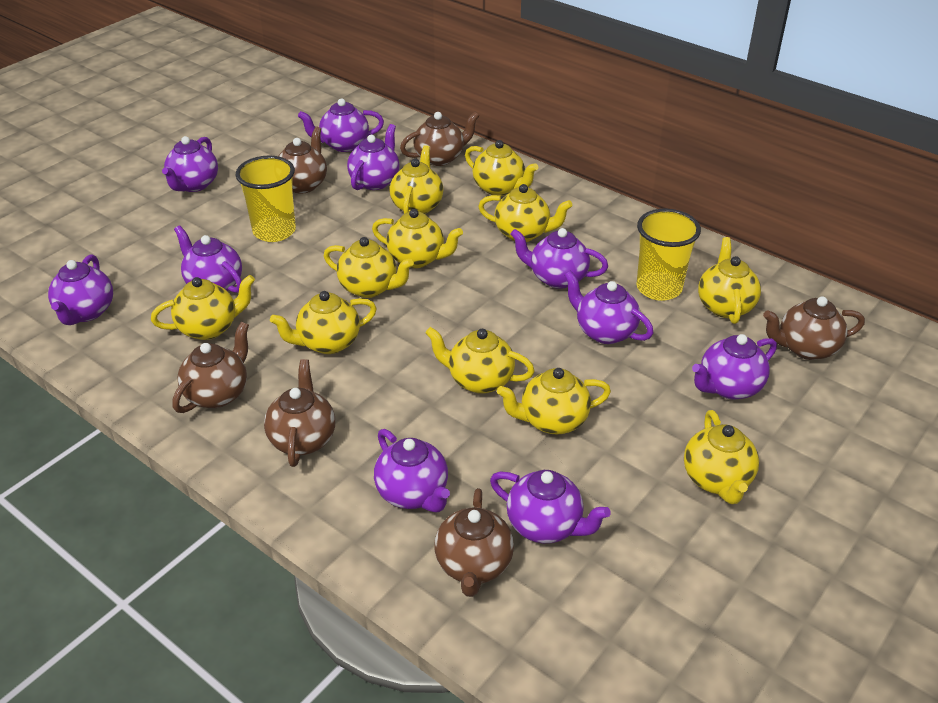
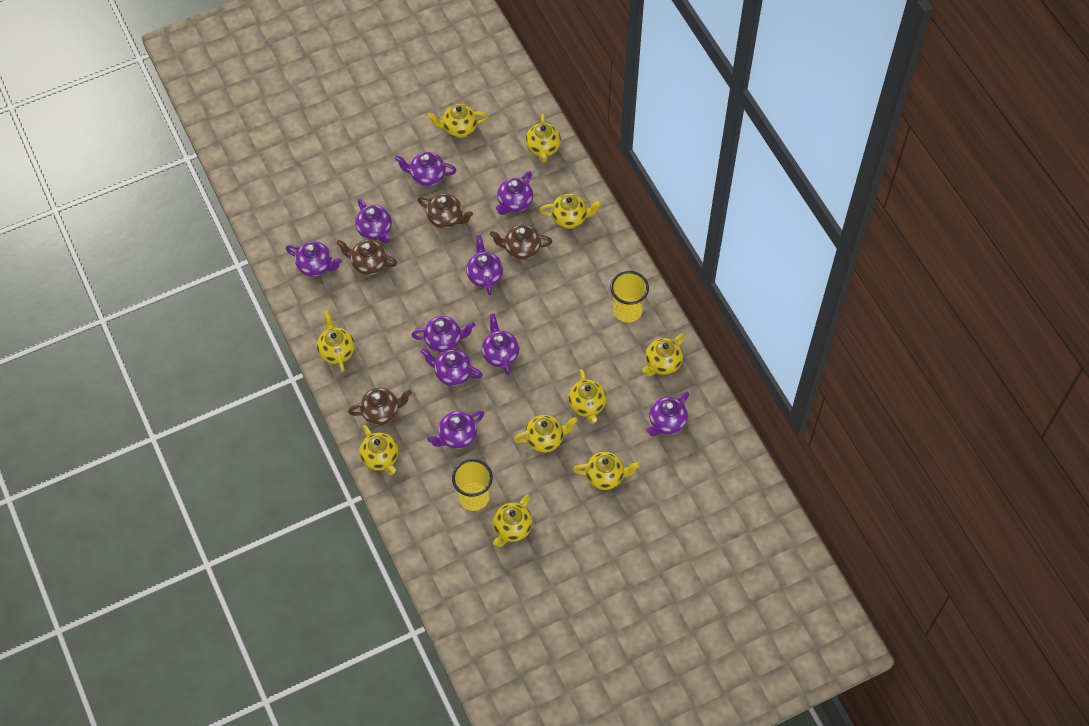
brown teapot: [172,322,249,413] [264,359,335,467] [278,126,327,194] [400,112,479,166] [435,488,514,597] [763,296,865,360] = 6 -> [336,240,397,275] [348,388,412,425] [418,194,473,229] [490,224,552,260] = 4
yellow teapot: [151,275,255,340] [270,291,377,354] [324,237,414,298] [372,209,463,268] [390,145,443,214] [426,327,535,394] [465,140,538,196] [478,184,573,242] [497,368,611,434] [684,410,759,504] [698,237,761,324] = 11 -> [317,311,355,372] [359,425,398,475] [428,104,488,138] [493,494,533,547] [513,415,578,453] [526,113,561,162] [539,194,602,229] [568,369,607,424] [573,452,640,490] [642,334,685,376] = 10

